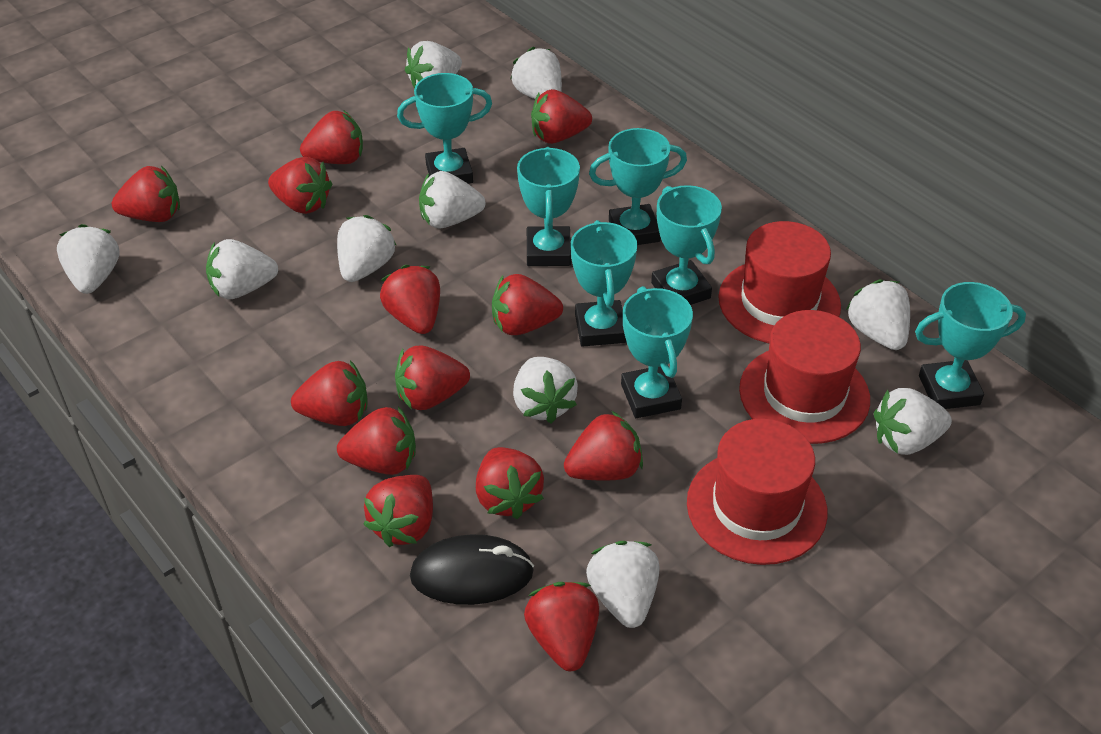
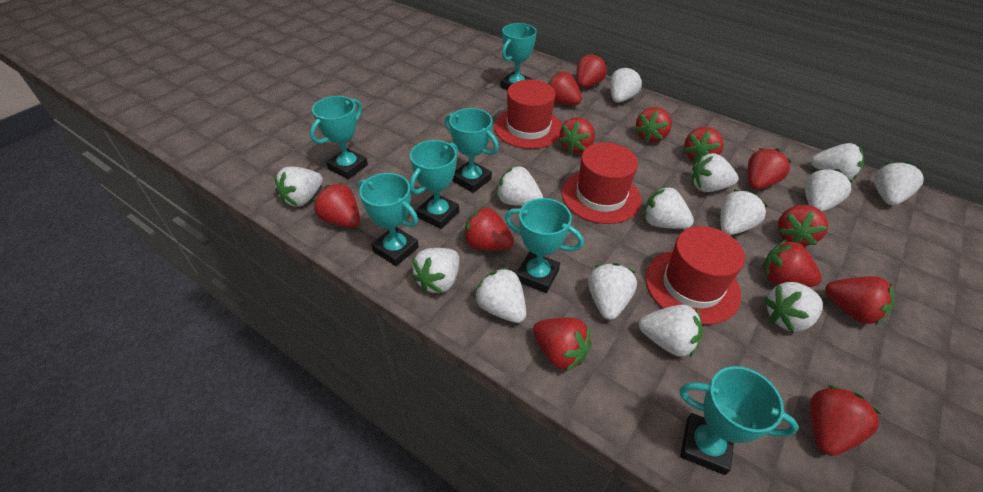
black mouse: [410,535,534,605] = 1 -> none = 0
white strawberry: [57,224,120,294] [206,239,278,299] [337,215,397,282] [405,41,462,89] [419,171,485,229] [510,47,562,99] [513,357,578,423] [586,541,660,628] [846,279,910,350] [874,388,952,455] = 10 -> [274,166,323,207] [411,248,459,293] [474,267,526,323] [496,165,543,206] [588,263,637,320] [610,67,642,103] [639,304,703,357] [644,186,694,229] [691,153,738,192] [720,189,767,235] [764,282,823,332] [805,169,853,212] [811,143,864,180] [874,162,924,205] = 14

